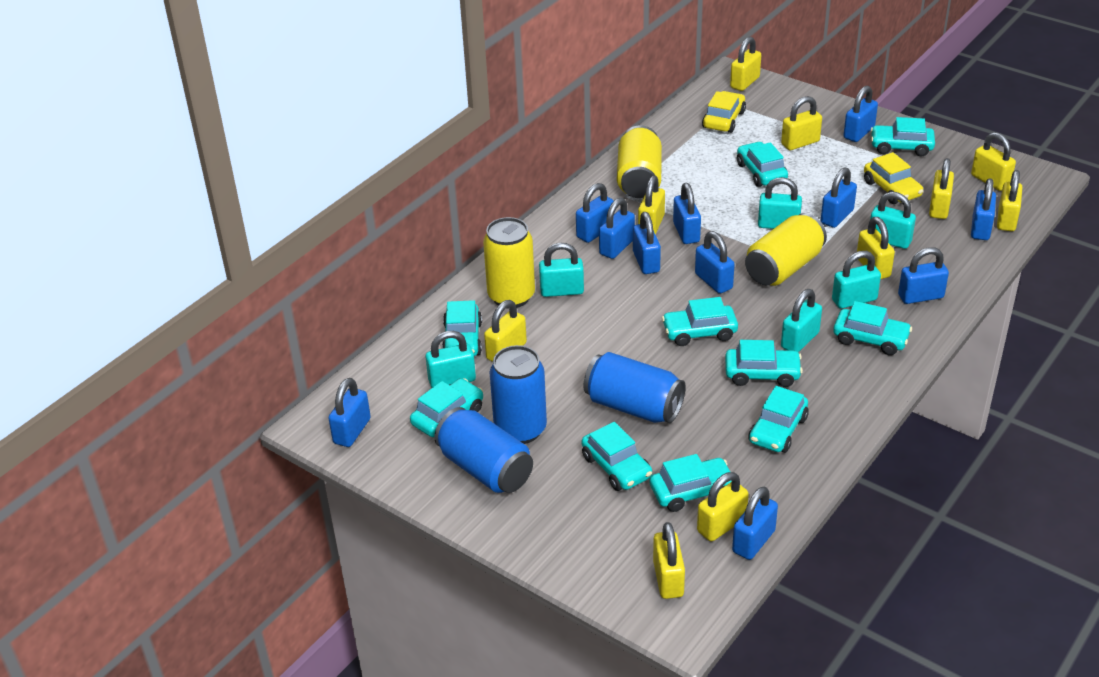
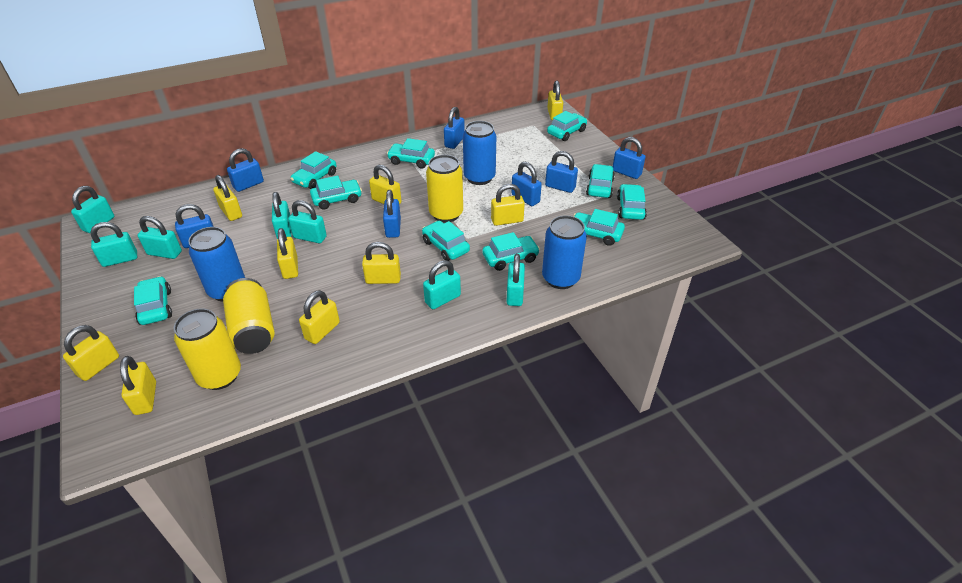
blue padlock: [328,378,371,447] [576,183,615,243] [599,198,635,259] [633,212,661,274] [673,183,701,244] [695,231,735,294] [732,487,778,560] [821,167,857,228] [844,86,878,142] [898,247,949,304] [971,178,996,240] = 11 -> [175,204,214,248] [227,148,264,192] [383,190,401,238] [444,107,465,149] [511,162,542,206] [545,151,578,193] [613,137,645,179] = 7
turquoise padlock: [426,331,476,388] [539,243,584,297] [758,177,802,229] [781,289,822,352] [832,251,881,309] [870,192,916,249] = 6 -> [71,186,114,233] [90,222,137,267] [138,216,182,259] [272,192,292,239] [288,200,327,243] [423,260,461,309] [507,254,525,306] = 7
yellow car: [702,91,746,133] [864,152,923,204] = 2 -> none = 0
yellow padlock: [484,300,527,362] [638,175,665,235] [653,522,685,599] [697,472,749,541] [730,37,761,91] [781,96,822,150] [857,217,895,279] [929,158,954,219] [971,132,1016,191] [997,170,1022,231] = 10 -> [63,325,119,381] [120,356,156,415] [213,175,242,221] [277,228,298,279] [299,290,340,344] [362,242,401,284] [369,165,401,204] [491,184,525,226] [547,81,563,121] = 9

